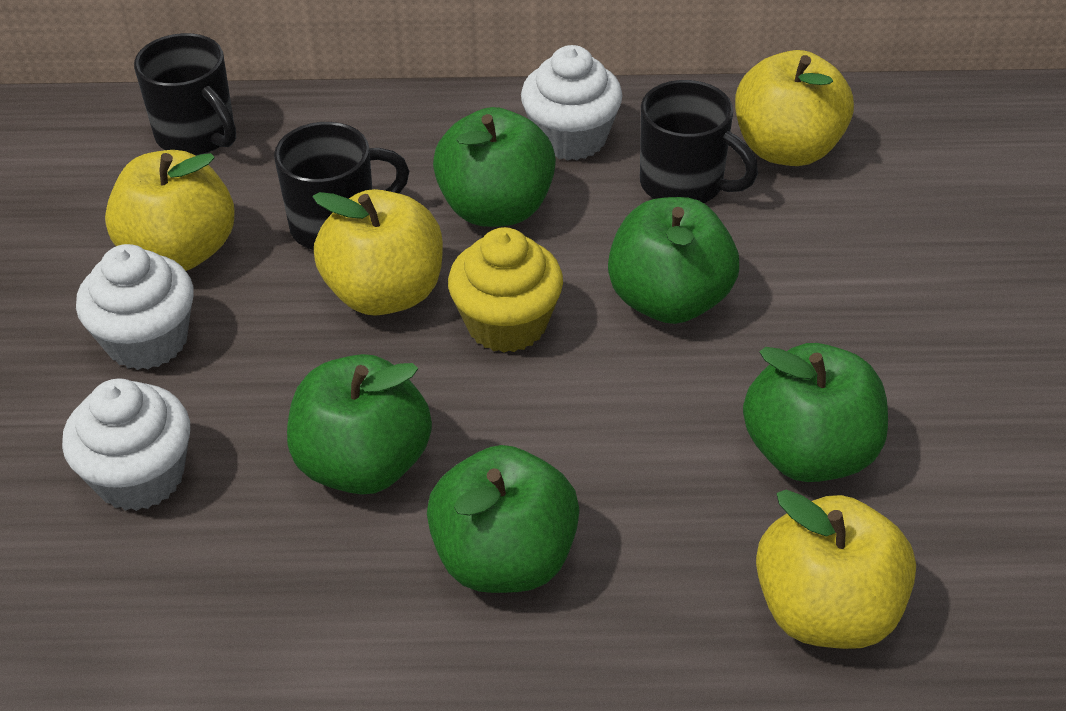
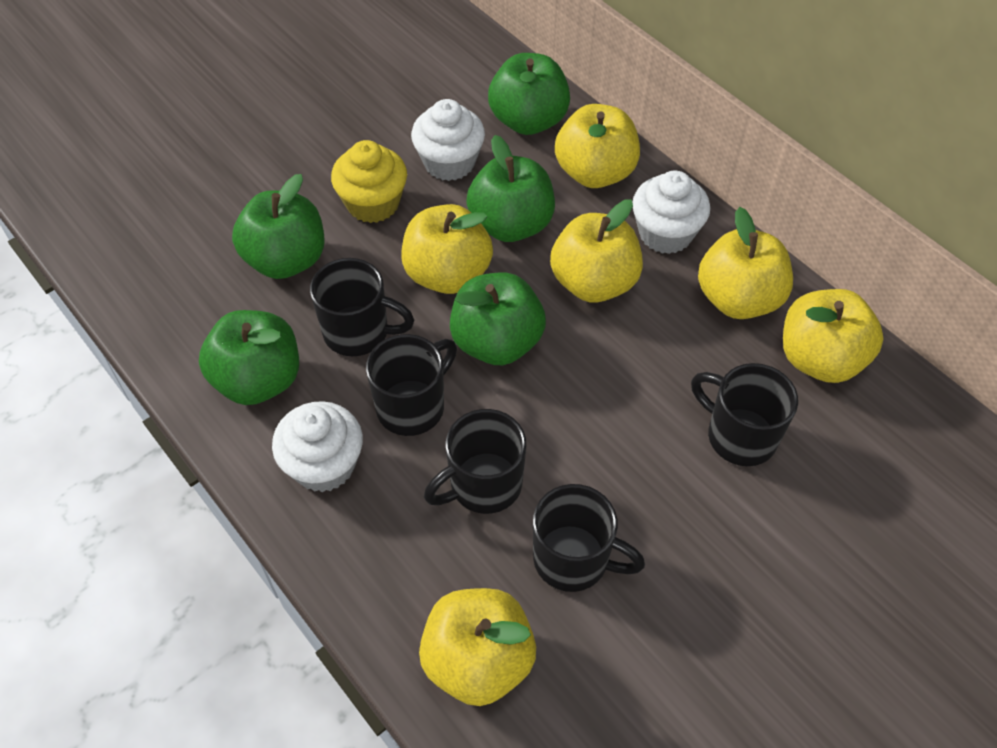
black mug: [134,33,236,156] [274,122,409,250] [640,80,758,203] = 3 -> [310,258,414,356] [366,334,457,436] [424,409,526,514] [533,484,645,592] [691,363,798,466] = 5
yellow apple: [105,150,235,271] [313,189,443,316] [735,50,854,166] [756,490,916,649] = 4 -> [401,204,493,294] [419,588,536,706] [550,199,643,303] [555,104,640,188] [698,207,793,319] [783,289,884,383] = 6

